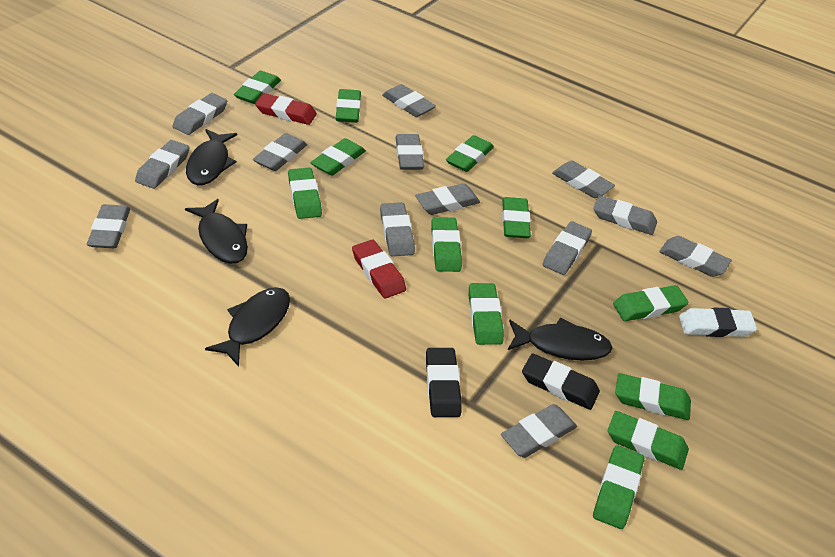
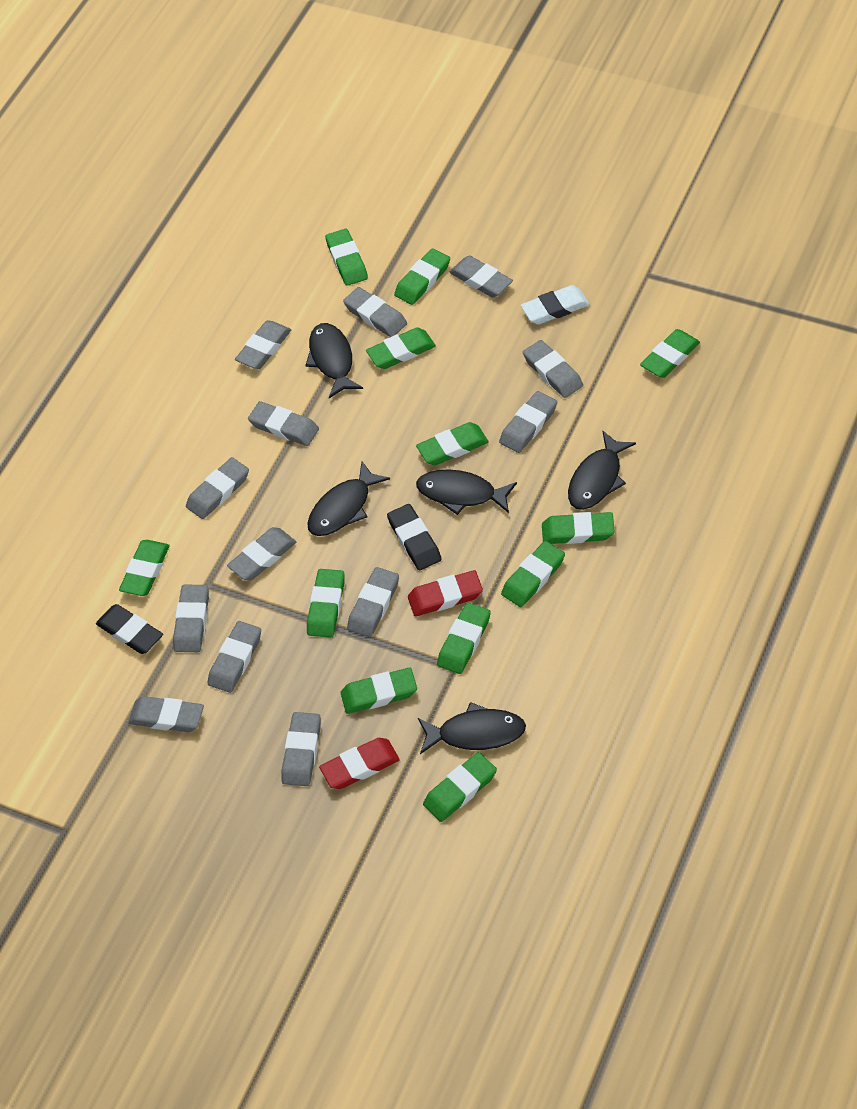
black fish: [185,199,248,264] [186,129,237,185] [205,287,290,367] [508,317,613,361] = 4 -> [305,323,363,398] [307,462,390,536] [416,469,517,515] [418,702,526,754] [568,430,636,510] = 5

